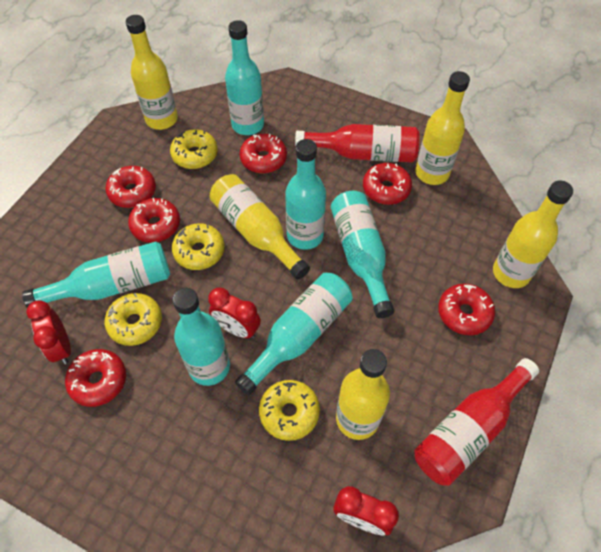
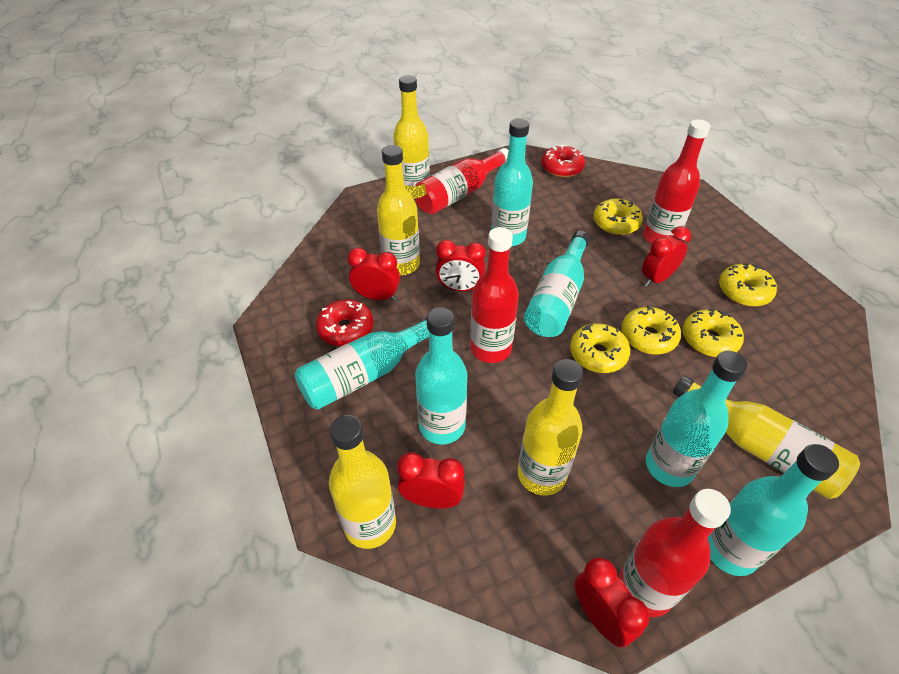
red bottle: [295,124,420,162] [414,358,539,486] = 2 -> [414,148,508,215] [470,227,519,363] [619,489,731,617] [643,119,710,244] = 4
red clock: [26,301,71,364] [208,287,261,338] [333,486,399,536] = 3 -> [347,248,400,301] [397,452,465,509] [435,240,486,291] [574,557,649,647] [642,226,691,287] = 5
red donut: [65,349,126,407] [105,166,156,208] [128,198,180,243] [240,134,287,173] [363,163,412,205] [438,284,495,335] = 6 -> [316,300,373,346] [541,145,585,178] = 2
yellow donut: [105,293,162,346] [170,130,218,169] [172,223,225,270] [259,380,320,441] = 4 -> [570,323,630,373] [593,199,643,235] [621,306,681,355] [682,309,744,357] [719,263,777,307] = 5

